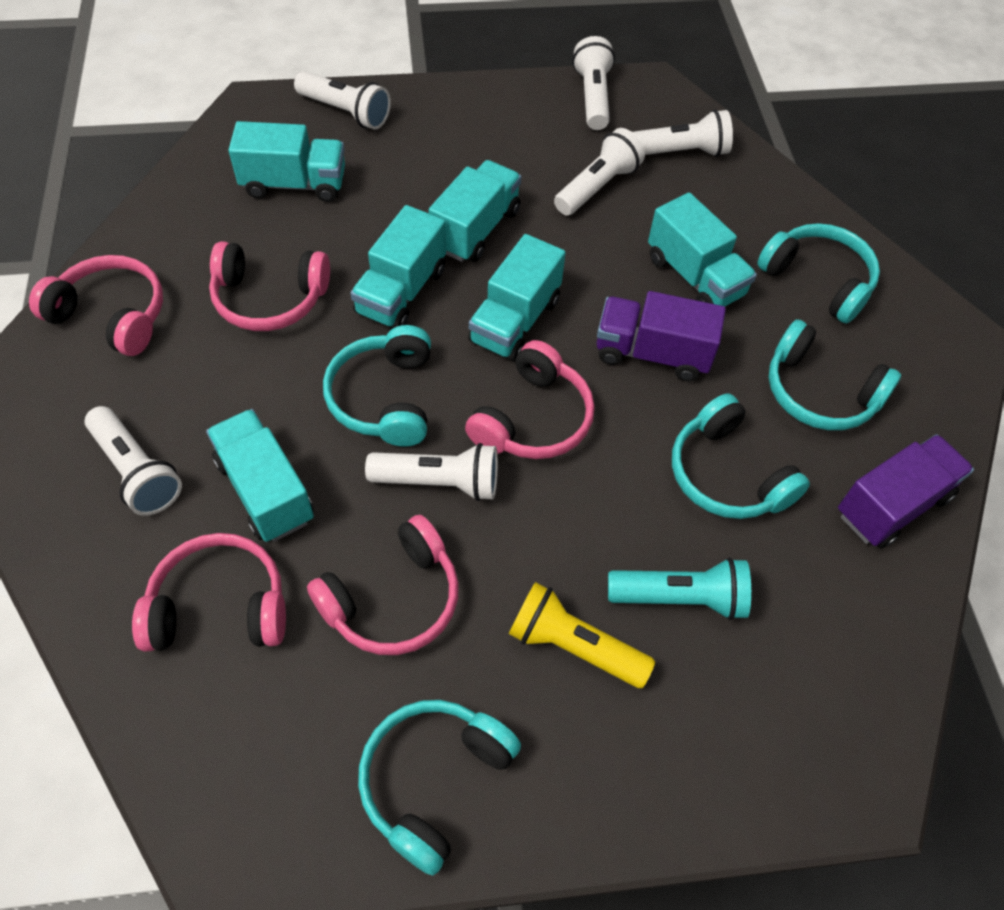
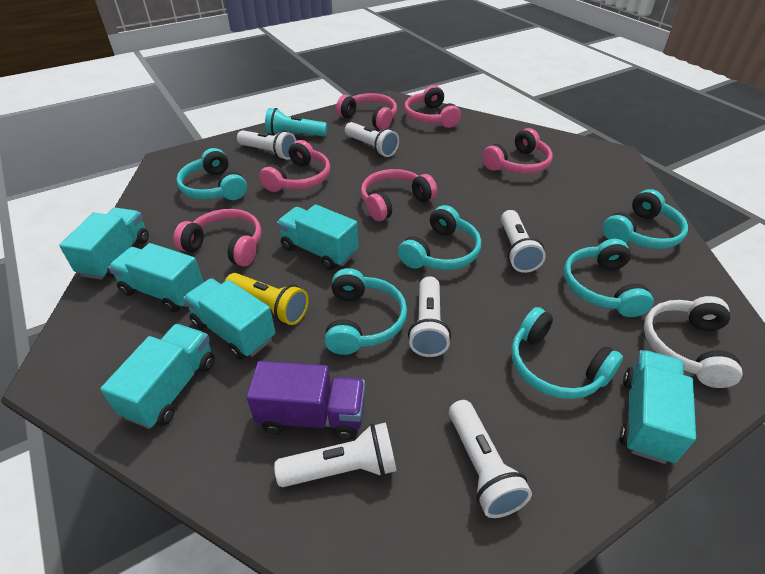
pink headphones: [29,255,163,356] [132,533,286,651] [209,241,330,331] [307,515,459,655] [465,340,595,459] = 5 -> [173,209,262,266] [259,140,330,192] [336,93,397,130] [361,169,437,221] [404,85,461,128] [482,128,553,174] = 6
purple truck: [597,291,726,382] [838,434,974,549] = 2 -> [247,361,365,440] = 1
turquoise headphones: [323,325,431,447] [358,700,521,875] [672,393,810,519] [757,223,880,324] [768,319,901,430] = 5 -> [176,148,247,200] [325,268,407,355] [398,205,481,270] [511,307,623,399] [564,239,654,317] [603,189,688,249] = 6
white headphones: none = 0 -> [644,296,743,388] = 1

